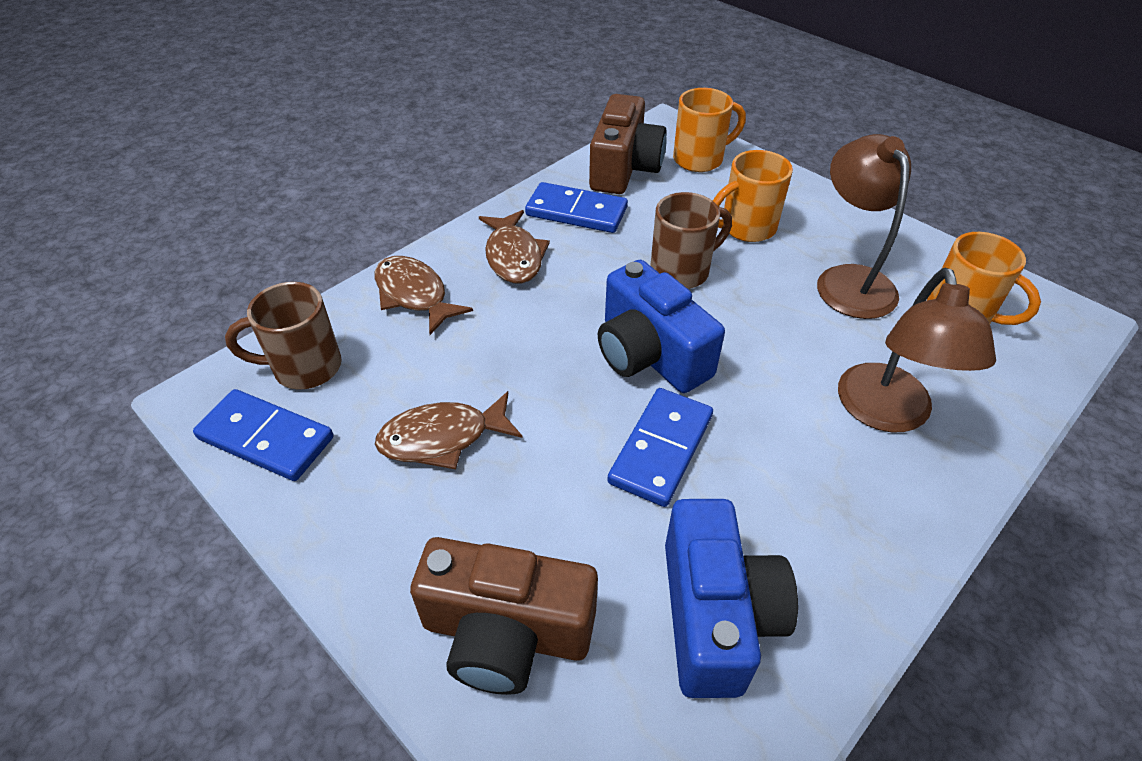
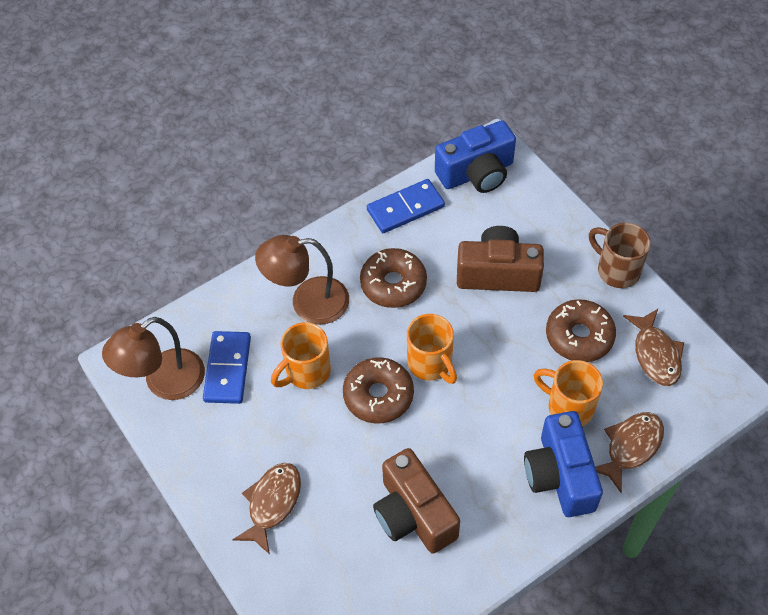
blue domino: [193,389,334,481] [525,182,628,233] [607,388,713,507] = 3 -> [203,331,251,404] [367,179,445,233] = 2
brown donut: none = 0 -> [343,357,414,424] [360,248,427,308] [546,299,616,362] = 3
brown mug: [225,282,342,390] [650,192,732,289] = 2 -> [589,223,651,288] = 1

